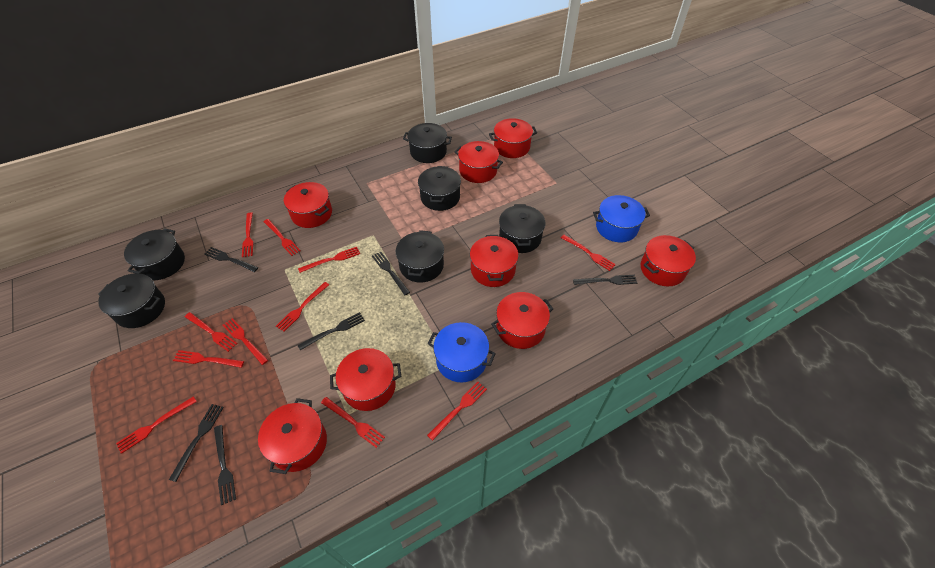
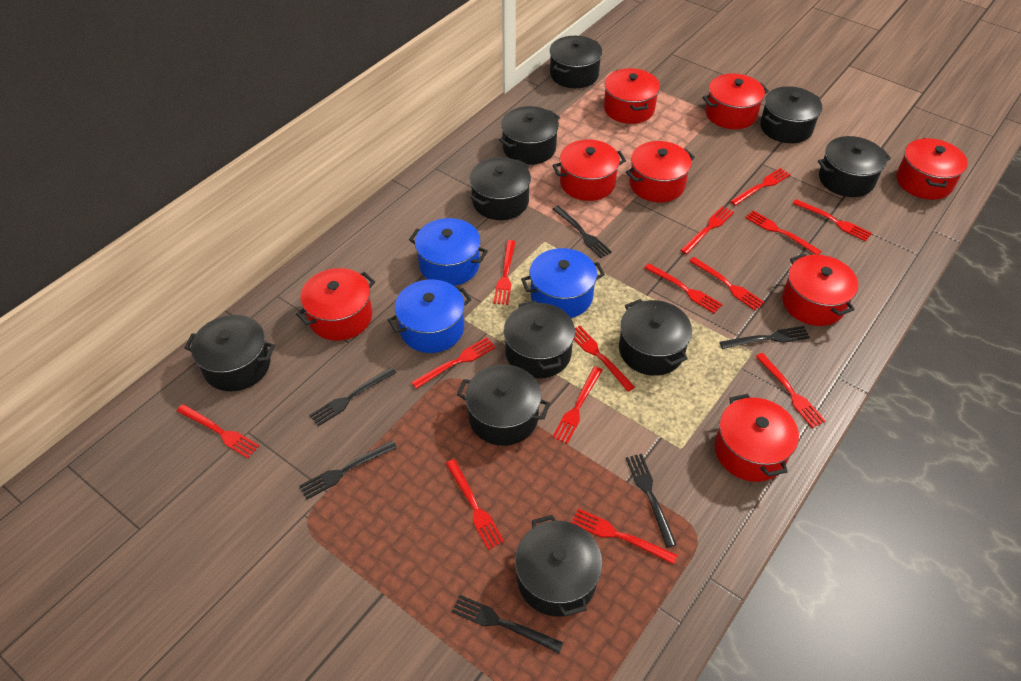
black pot: [98,273,165,328] [124,228,185,280] [396,230,444,283] [403,123,452,163] [418,166,461,211] [499,204,545,253] = 6 -> [184,315,275,391] [457,365,550,446] [470,157,531,220] [499,106,560,165] [504,300,575,379] [515,515,602,617] [549,36,602,88] [619,299,692,376] [760,86,822,143] [818,136,891,197] = 10
blue pot: [428,322,496,382] [593,195,650,242] = 2 -> [388,279,472,353] [409,218,488,286] [521,248,605,318] = 3
red fork: [116,396,197,454] [173,350,244,368] [185,312,237,352] [223,318,268,365] [242,212,253,257] [263,219,301,256] [276,282,329,332] [298,247,360,273] [321,397,385,448] [427,382,487,441] [561,235,616,271] = 11 -> [177,404,259,458] [411,337,496,389] [445,459,504,550] [493,240,516,305] [552,366,603,444] [571,508,677,565] [574,326,635,392] [644,263,723,313] [680,206,734,254] [689,257,764,311] [730,168,791,206] [745,210,822,255] [755,353,826,428] [793,199,872,241] = 14

